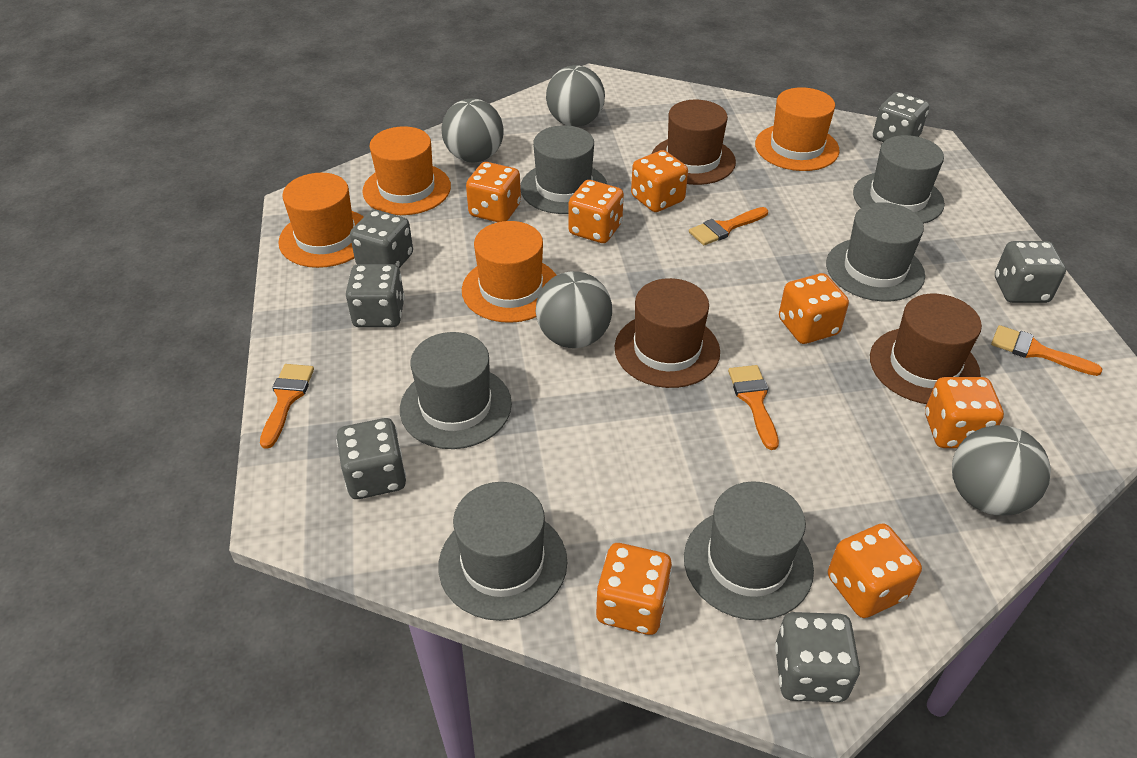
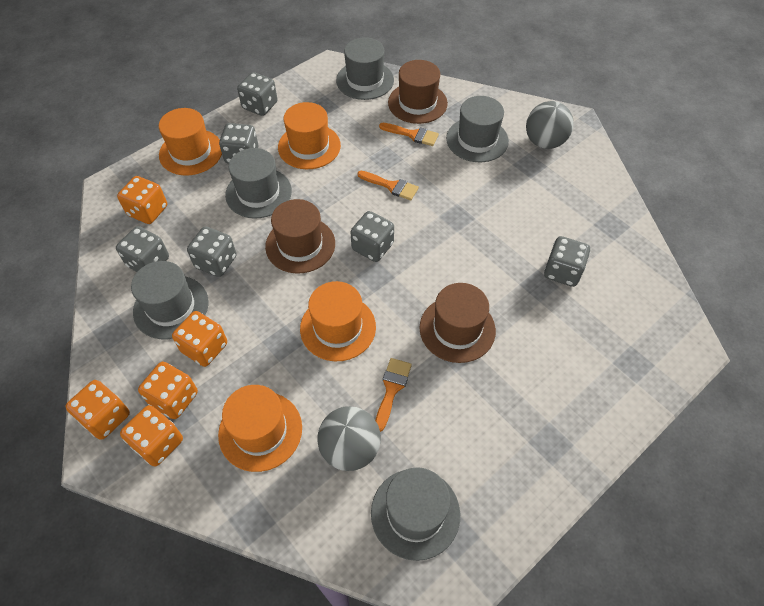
grey ball: [441,99,504,162] [536,271,612,348] [546,65,605,127] [952,425,1051,516] = 4 -> [318,406,381,471] [526,101,574,149] = 2
grey hat: [400,332,512,449] [439,482,567,621] [520,125,607,214] [684,481,814,620] [826,202,925,301] [853,135,945,224] = 6 -> [131,261,209,339] [225,148,292,219] [336,37,394,100] [371,467,460,561] [446,96,509,162] = 5
orange brush: [260,364,314,449] [689,207,768,245] [728,365,779,450] [991,325,1102,376] = 4 -> [357,171,419,201] [375,358,412,432] [379,123,439,146] = 3
orange dice: [466,162,521,222] [568,180,624,243] [596,543,672,635] [631,150,688,212] [779,273,849,344] [828,523,922,618] [925,377,1004,448] = 7 -> [65,380,130,440] [117,176,167,224] [120,405,183,466] [138,362,198,419] [172,311,227,367] = 5

